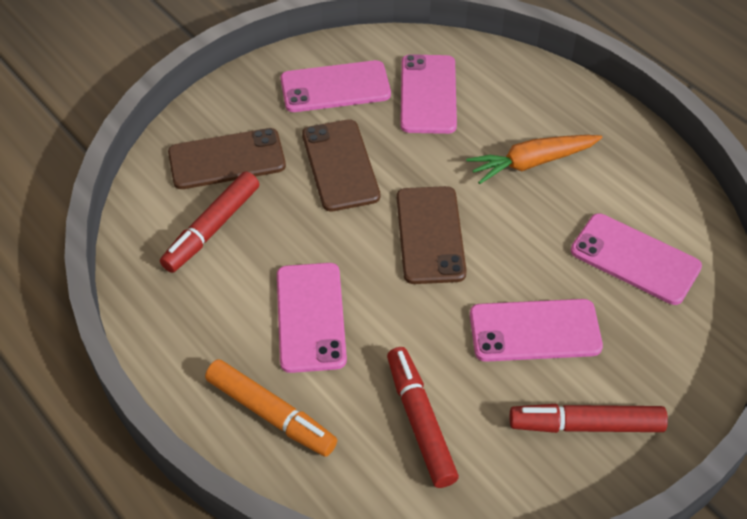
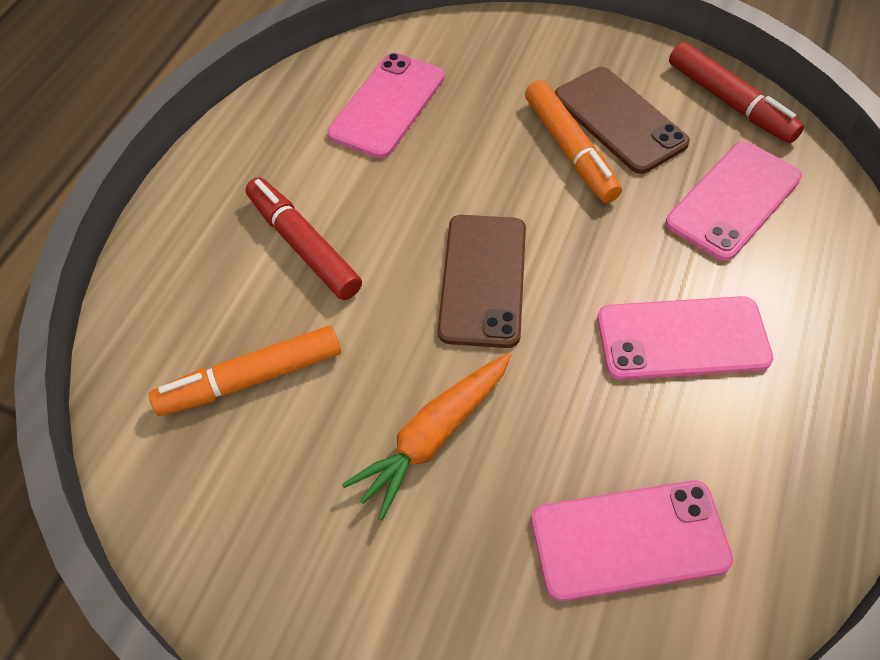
brown phone: [168,128,286,189] [302,119,380,211] [397,186,467,284] = 3 -> [438,215,526,348] [555,67,690,174] = 2
orange marker: [205,359,337,457] = 1 -> [149,326,341,416] [525,80,622,203] = 2
pink phone: [277,263,347,373] [280,60,391,112] [400,54,457,134] [470,299,603,362] [571,213,702,305] = 5 -> [328,53,445,158] [532,480,733,601] [597,296,773,380] [666,141,802,261] = 4
red marker: [160,171,259,273] [387,347,459,488] [510,404,668,433] = 3 -> [245,177,362,300] [669,42,804,143] = 2

